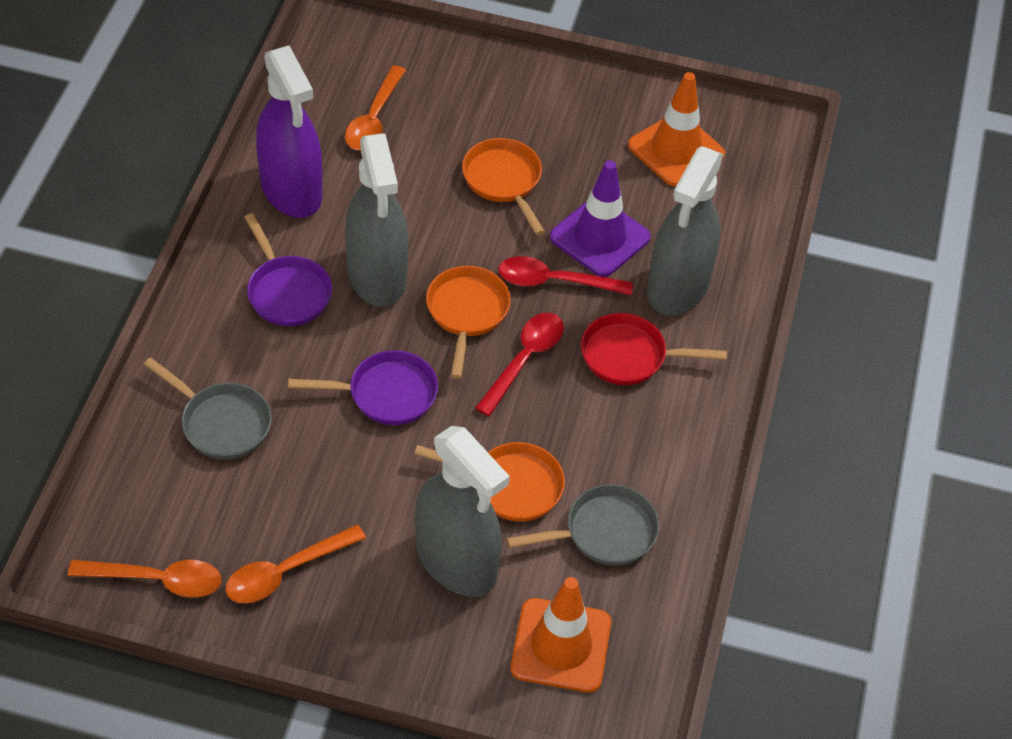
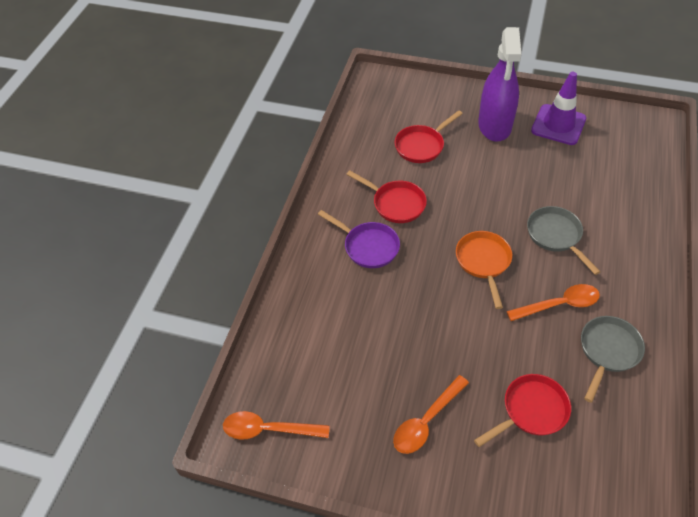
grey spray bottle: [345,133,409,307] [415,426,510,597] [647,146,724,316] = 3 -> none = 0
orange pan: [414,442,565,522] [426,266,511,379] [462,138,545,235] = 3 -> [456,231,512,309] = 1
orange traffic cone: [511,577,611,693] [628,72,725,186] = 2 -> none = 0
purple pan: [244,213,332,326] [288,350,438,425] = 2 -> [318,210,400,268] = 1
red pan: [581,313,727,385] = 1 -> [346,170,427,223] [395,110,463,163] [474,374,571,447] = 3
red spoon: [475,313,564,416] [498,256,633,295] = 2 -> none = 0

